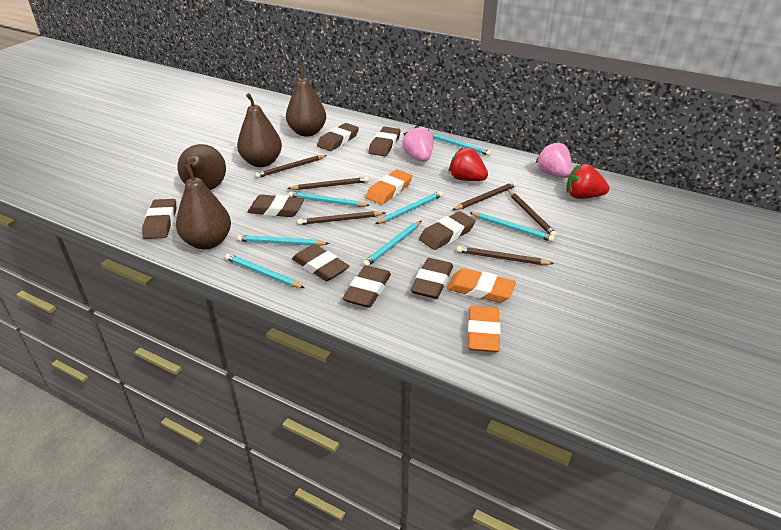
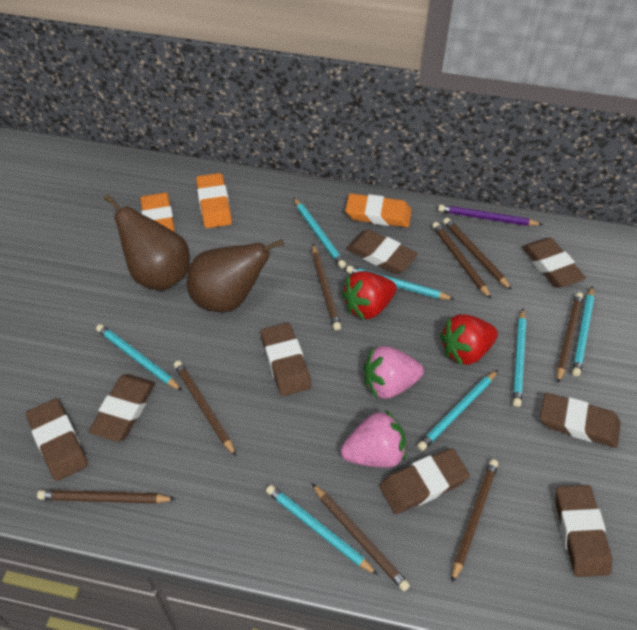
brown pear: [176,164,231,250] [177,144,226,190] [237,93,282,167] [286,66,326,137] = 4 -> [104,194,190,291] [187,239,284,312] = 2
brown pencil: [255,155,327,178] [287,177,369,190] [297,211,385,225] [452,182,517,210] [457,246,554,265] [508,190,557,237] = 6 -> [37,490,175,504] [174,361,236,456] [312,244,341,331] [312,483,410,591] [432,222,492,299] [443,218,512,290] [452,459,498,583] [557,292,583,383] = 8
purple pencil: none = 0 -> [438,205,543,226] = 1

